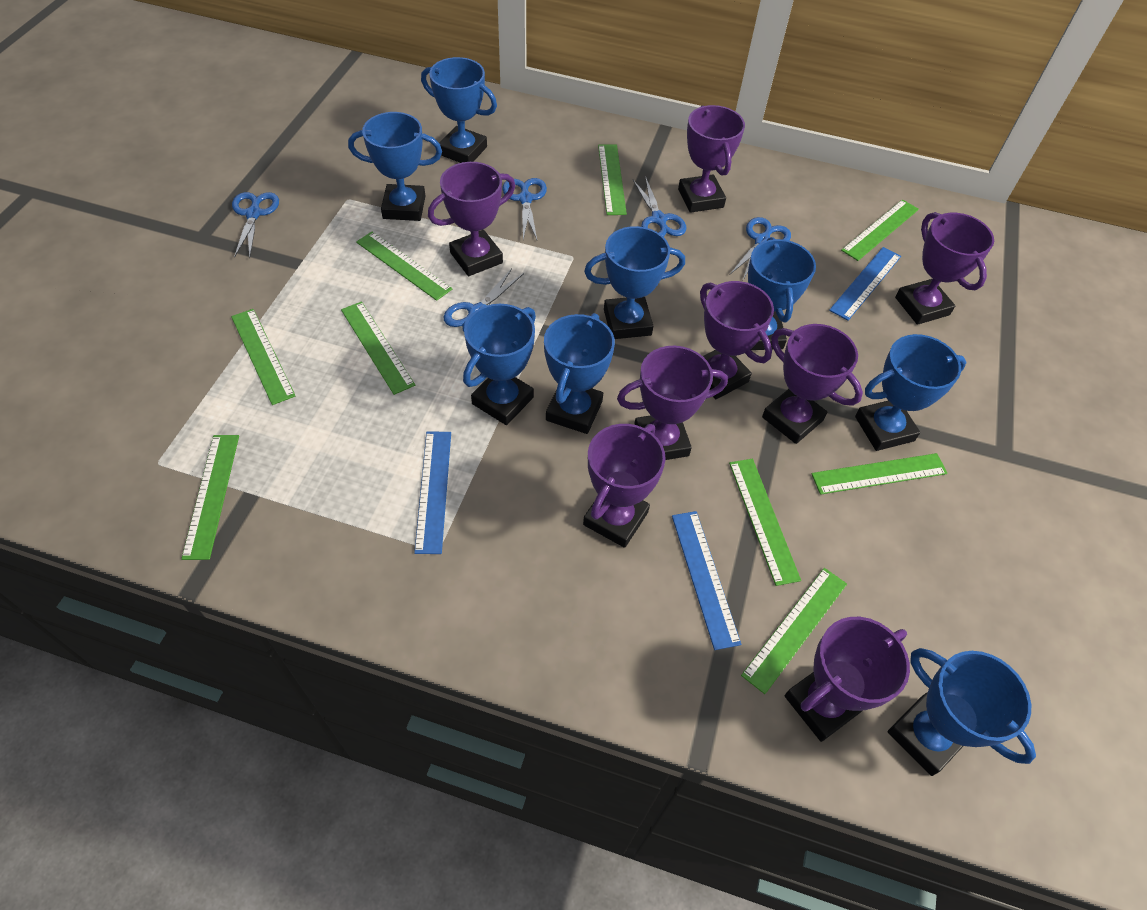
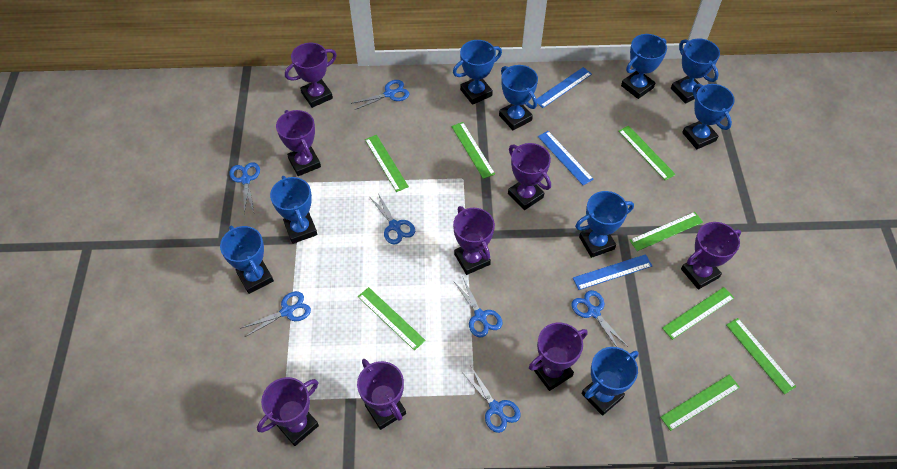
blue scissors: [232,192,279,258] [443,268,524,332] [502,178,547,240] [633,176,686,237] [730,217,791,280] = 5 -> [229,162,260,214] [240,291,311,337] [351,80,409,110] [371,194,415,245] [454,276,503,337] [462,367,521,433] [571,290,627,347] = 7
blue trophy: [348,112,442,221] [421,57,497,163] [463,304,536,425] [544,313,615,434] [584,226,685,339] [748,237,816,350] [855,334,966,451] [888,648,1036,776] = 8 -> [220,226,274,294] [270,176,318,244] [453,40,502,105] [499,65,538,130] [575,191,634,258] [581,347,639,416] [621,34,667,99] [671,38,720,104] [682,84,735,149] = 9
green ruler: [181,435,239,560] [231,309,296,405] [341,301,415,395] [356,232,452,301] [598,145,627,215] [729,459,801,586] [741,568,847,694] [811,453,948,495] [841,199,919,261] = 9 -> [358,287,426,351] [365,135,409,192] [451,122,495,179] [618,125,676,181] [629,212,703,251] [660,374,740,431] [662,287,734,340] [726,318,797,394] = 8

